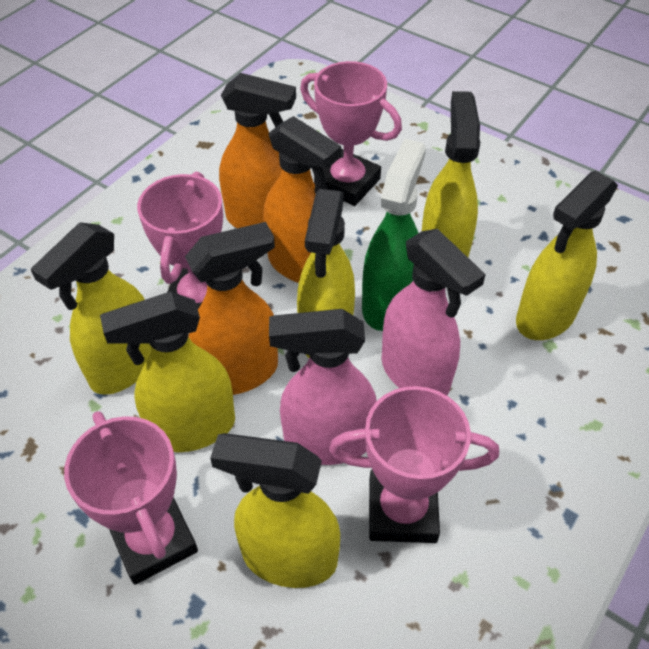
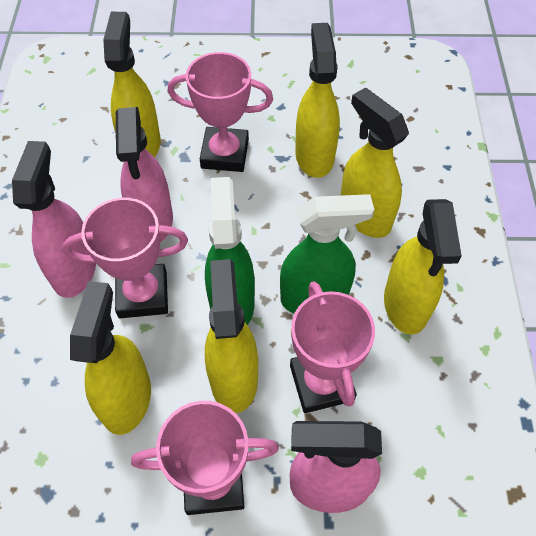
green spray bottle: [362,139,426,331] = 1 -> [205,177,255,325] [280,194,374,313] = 2
orange spray bottle: [185,222,278,395] [219,73,296,228] [263,116,341,283] = 3 -> none = 0
pink spray bottle: [269,309,377,465] [381,229,486,395] = 2 -> [12,141,96,298] [115,107,173,242] [290,421,382,513] = 3

